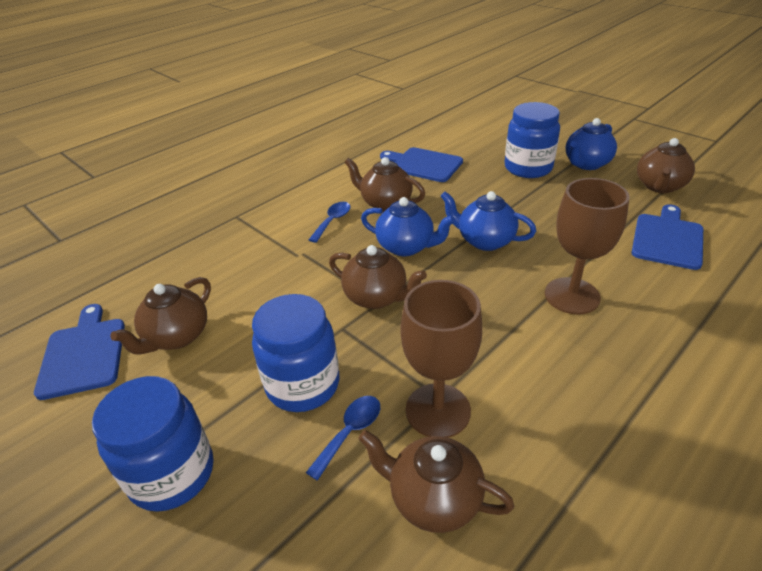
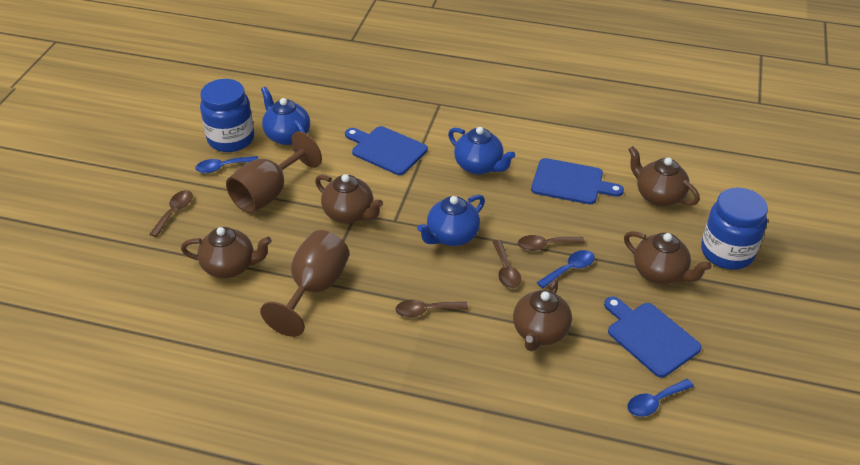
blue jar: [92,376,213,512] [252,294,339,412] [505,102,560,178] = 3 -> [200,79,254,152] [701,188,768,270] = 2
blue spoon: [306,396,380,481] [309,202,351,243] = 2 -> [195,156,258,173] [537,250,595,288] [627,379,694,417] = 3
brown spoon: none = 0 -> [149,190,193,237] [395,300,468,317] [493,240,521,288] [518,235,585,251] = 4

